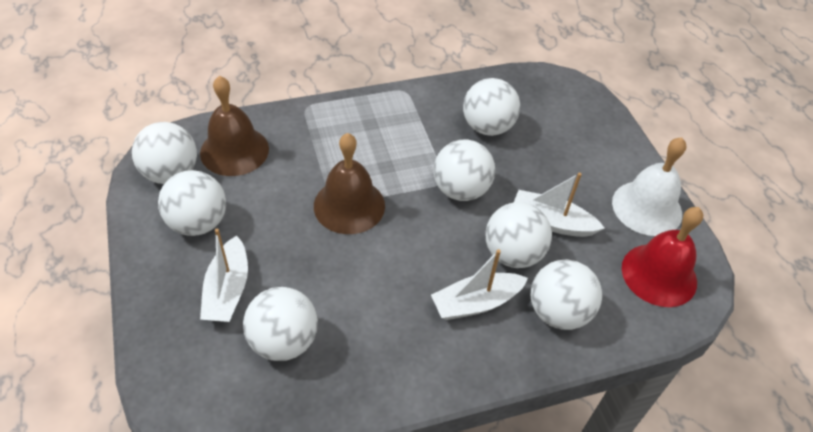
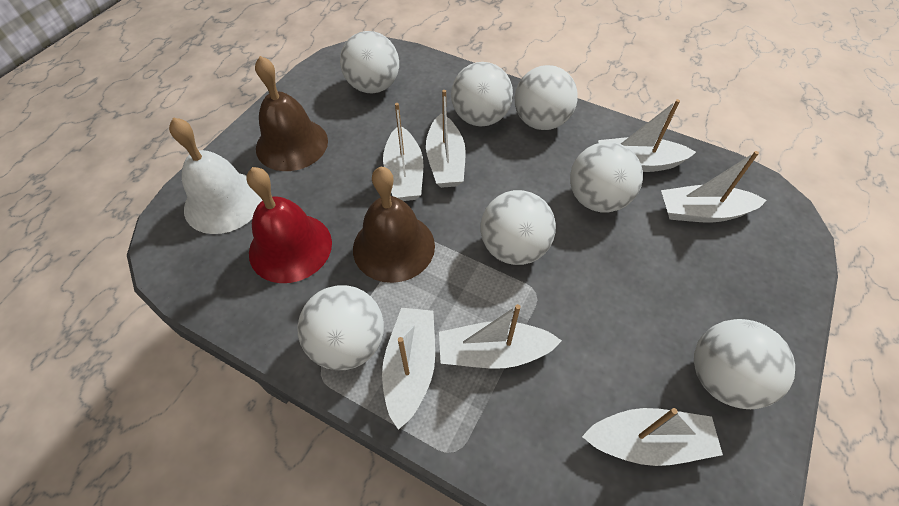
white boat: [200,229,248,322] [431,249,528,320] [513,173,605,237] = 3 -> [382,308,435,430] [383,103,424,201] [426,90,466,188] [439,304,562,368] [582,408,723,466] [598,99,696,172] [661,151,767,223] = 7

